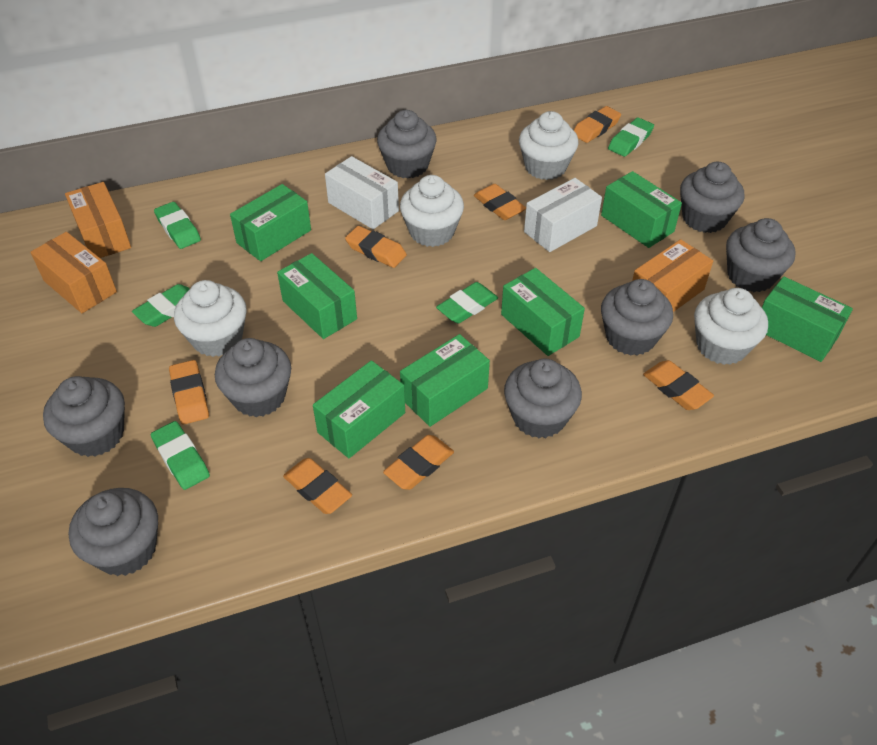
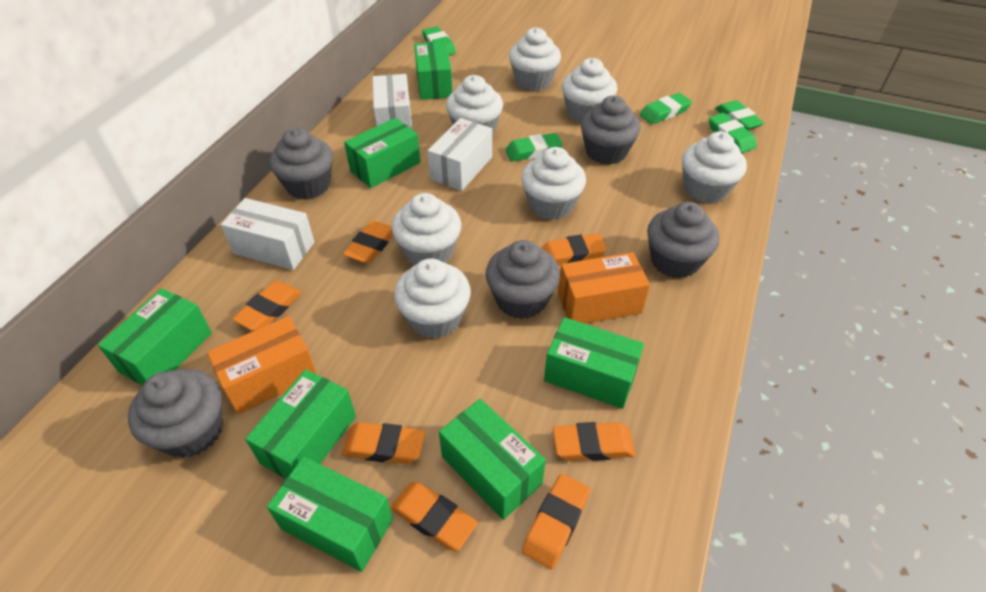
grey cupcake: [43,376,125,457] [69,488,158,576] [215,338,291,417] [377,110,437,178] [504,358,582,438] [601,279,673,356] [680,162,745,233] [726,218,796,292] = 8 -> [128,369,223,458] [269,128,333,199] [486,240,560,319] [581,96,640,165] [647,202,719,279] = 5
orange box: [30,232,117,313] [65,182,131,258] [632,239,713,312] = 3 -> [207,316,317,415] [558,252,650,324] = 2
white box: [325,156,399,229] [524,178,602,252] = 2 -> [221,198,315,270] [372,74,412,129] [428,118,492,191] = 3
white cupcake: [174,280,247,357] [400,175,464,247] [519,111,579,180] [694,288,768,365] = 4 -> [392,193,461,266] [394,258,471,339] [446,75,503,135] [509,27,561,91] [521,147,586,220] [562,58,617,122] [682,131,747,203] = 7

